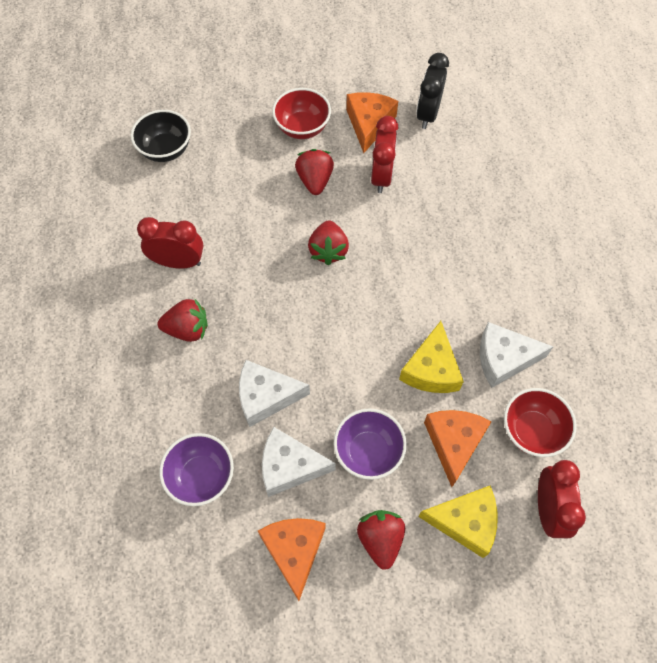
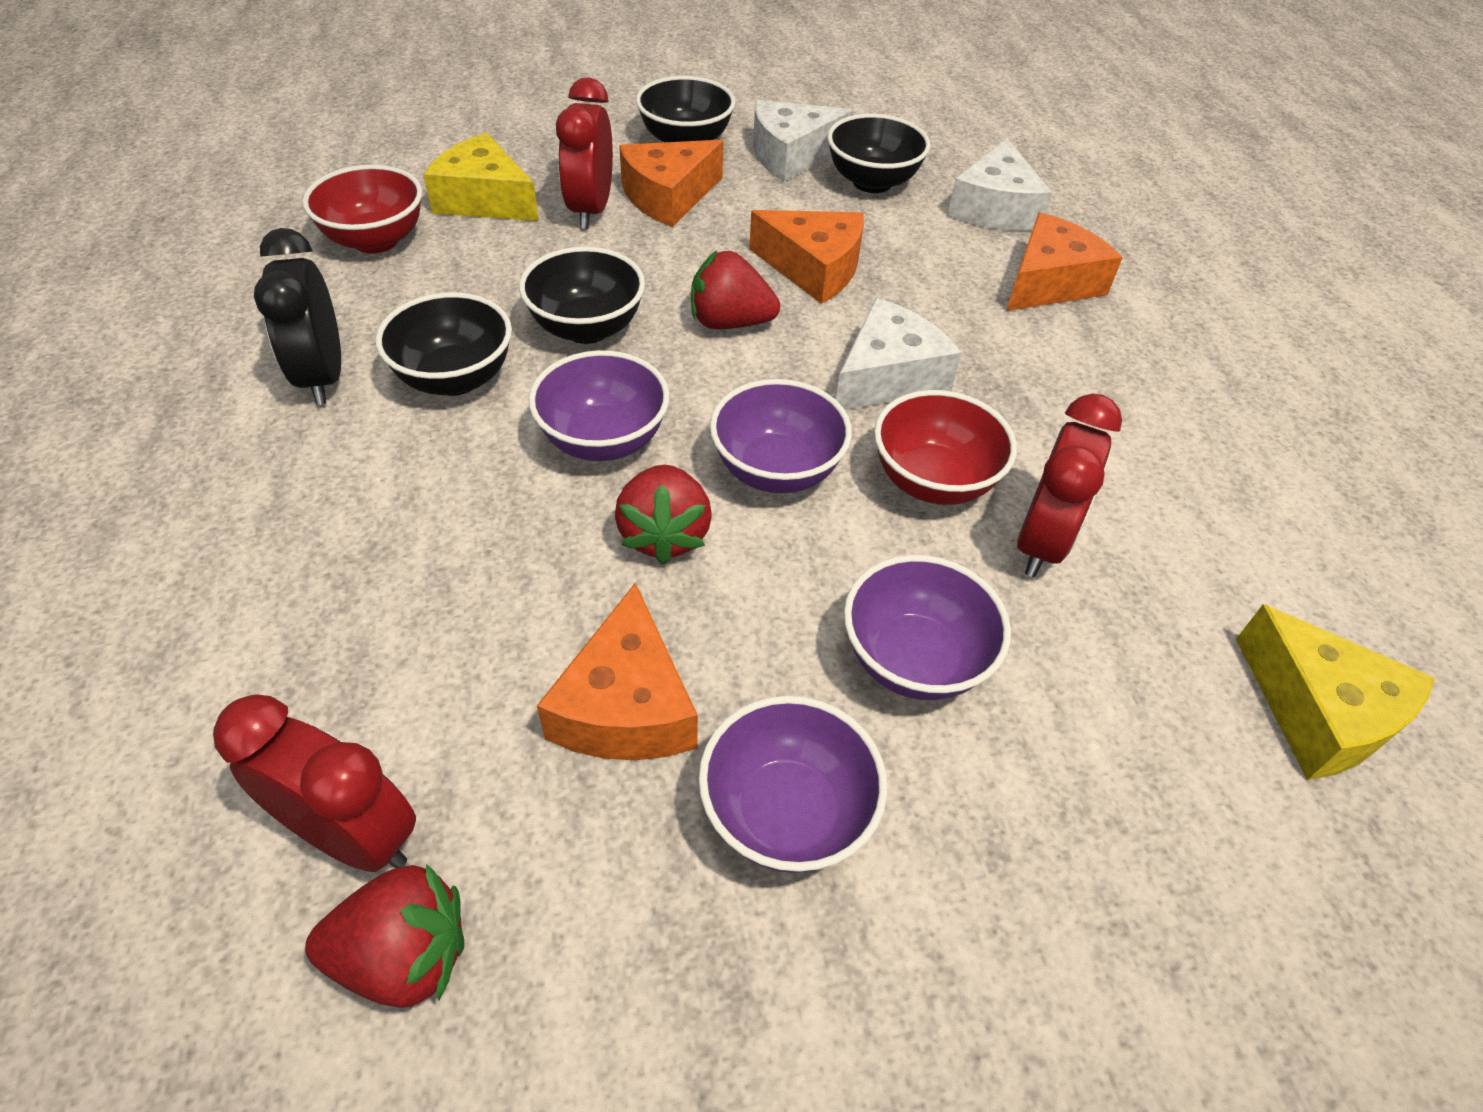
black bowl: [131,110,191,162] = 1 -> [376,292,512,396] [519,247,645,344] [636,76,735,142] [827,114,930,193] = 4
orange cheese: [258,518,326,601] [346,92,398,153] [424,410,492,487] = 3 -> [537,582,698,760] [619,140,724,227] [749,210,864,304] [1007,212,1123,311] = 4
purple bowl: [159,433,234,506] [334,409,407,480] = 2 -> [529,350,670,461] [698,696,888,873] [710,379,852,493] [844,555,1011,700] = 4
red strawberry: [158,299,208,342] [295,149,334,195] [308,221,349,265] [357,510,405,570] = 4 -> [305,864,464,1008] [615,465,712,565] [691,251,780,329] = 3

